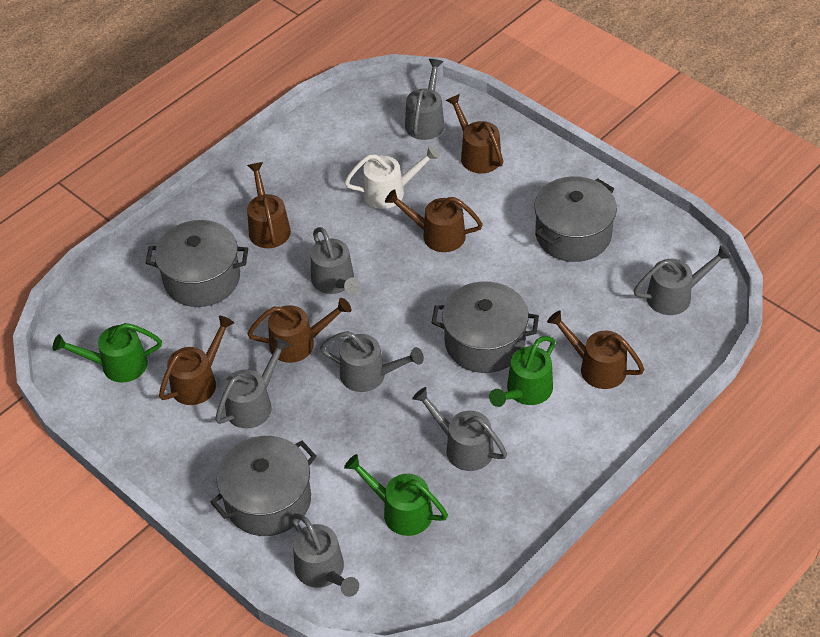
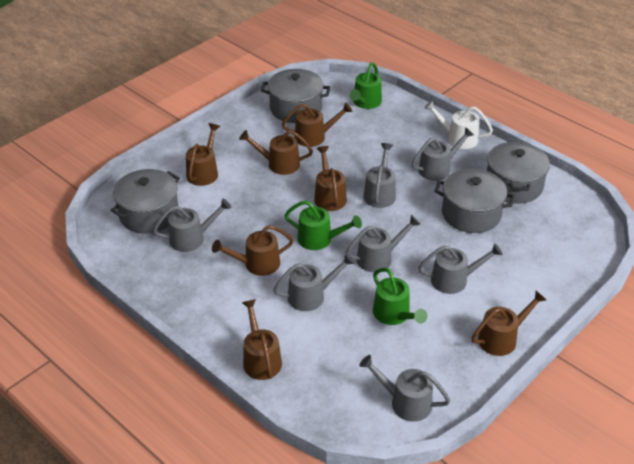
brown watering can: [159,315,234,405] [247,162,291,248] [247,298,351,363] [385,189,483,252] [446,94,503,173] [547,310,645,389] = 6 -> [186,123,220,186] [212,225,293,276] [239,130,313,175] [242,299,282,380] [282,103,352,147] [314,146,347,211] [471,291,546,356] = 7

